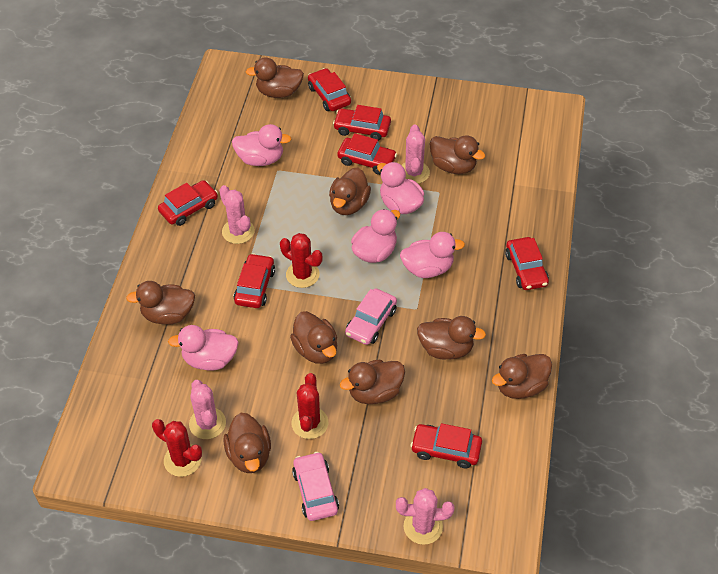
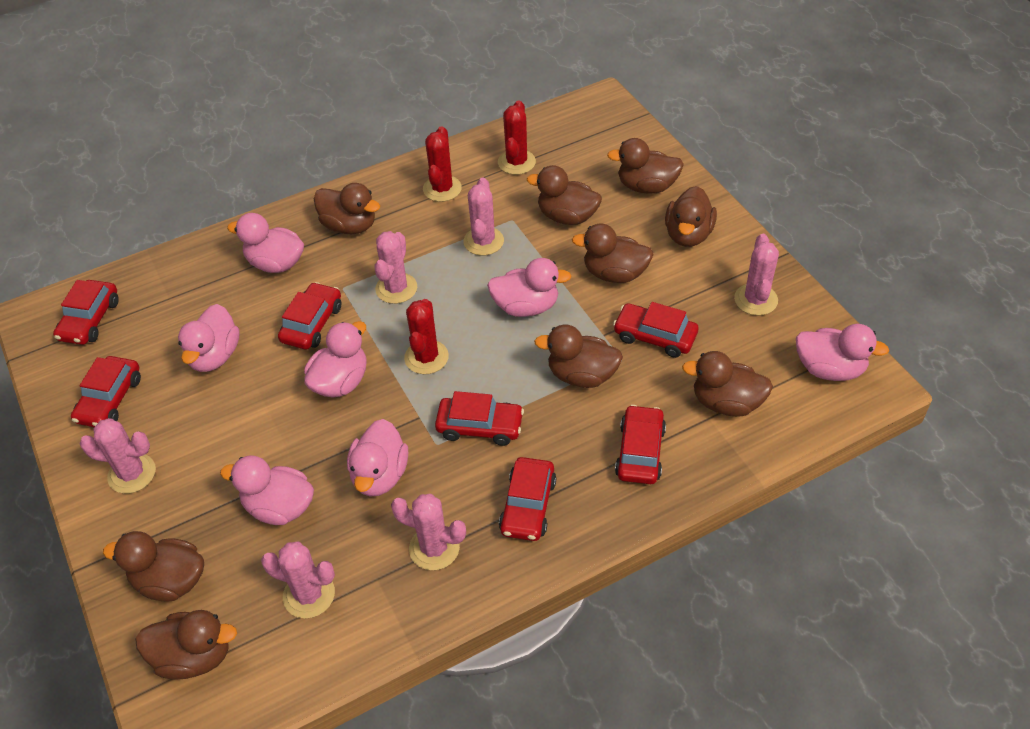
pink cactus: [189,380,226,439] [219,185,255,244] [396,488,454,545] [402,125,430,184] = 4 -> [80,418,156,494] [261,541,335,618] [374,231,417,304] [391,494,466,570] [463,177,504,256] [734,234,779,316] = 6
pink car: [292,452,339,521] [345,288,397,345] = 2 -> none = 0
pink duck: [168,325,239,371] [232,124,291,166] [351,209,400,263] [377,162,424,214] [400,232,465,278] = 5 -> [178,304,240,372] [220,455,314,525] [227,213,304,273] [304,321,367,398] [347,419,408,497] [487,258,571,317] [796,324,889,381] = 7

